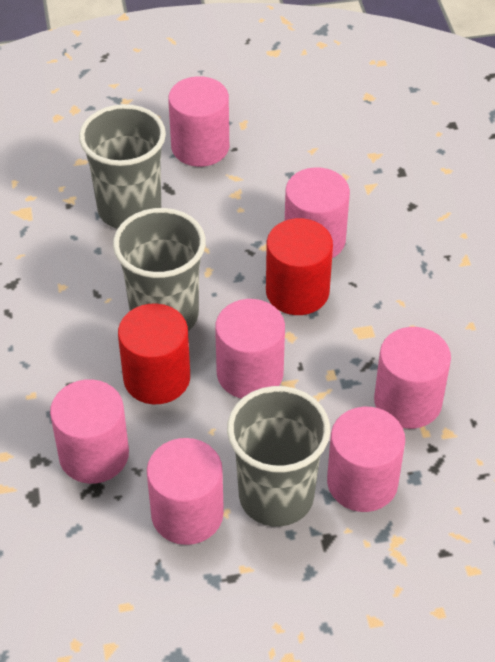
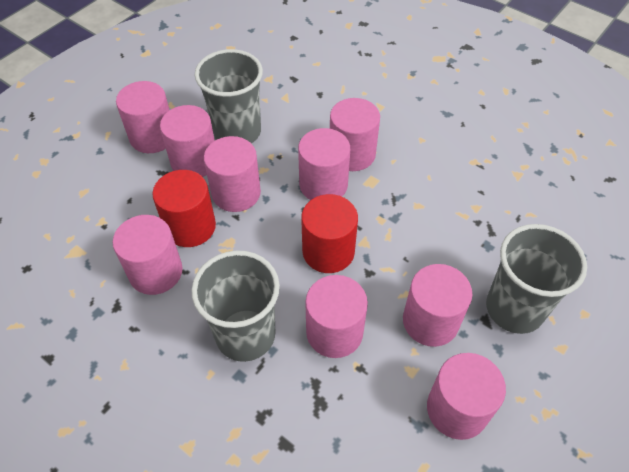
pink cylinder: [50,379,129,484] [147,438,224,545] [168,76,229,167] [215,299,285,399] [285,167,350,258] [327,407,405,512] [374,327,451,429] = 7 -> [113,215,183,295] [116,81,169,153] [160,105,215,177] [204,136,261,212] [298,128,350,200] [305,275,368,358] [330,98,380,171] [403,264,472,347] [427,353,506,440] = 9

